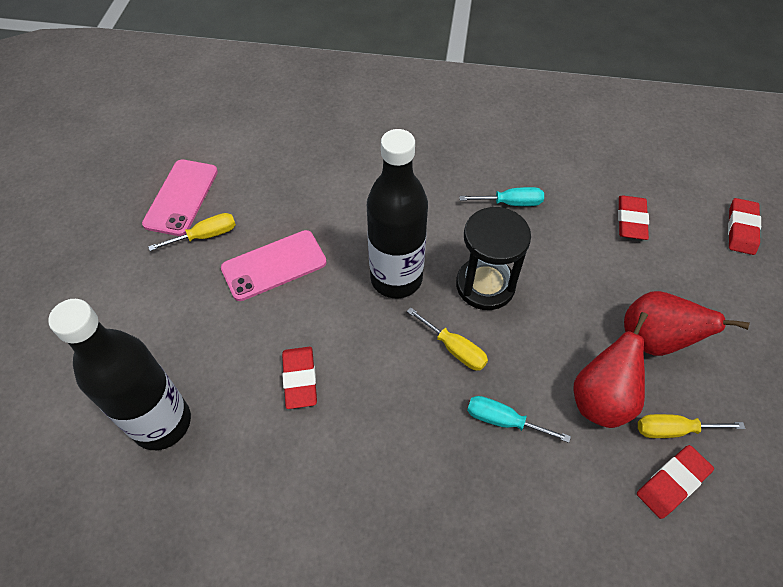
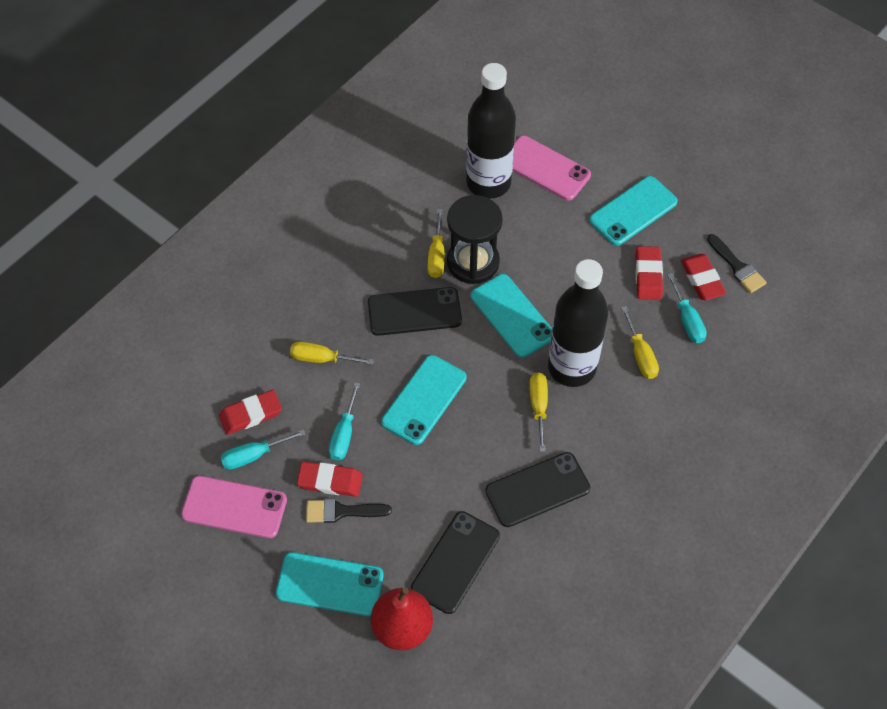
black brush: none = 0 -> [306,499,392,523] [707,234,767,293] = 2
black phone: none = 0 -> [368,287,462,336] [411,511,500,614] [485,452,590,527] = 3
red pear: [573,312,648,428] [624,291,750,356] = 2 -> [371,587,433,650] = 1
turquoise phone: none = 0 -> [276,552,384,616] [381,355,467,445] [471,274,552,357] [589,176,678,246] = 4
turquoise screwdriver: [459,187,544,206] [467,396,571,443] = 2 -> [220,429,306,470] [329,382,360,461] [667,273,707,343] = 3
yellow screwdriver: [148,213,236,251] [407,308,488,371] [638,414,745,438] = 3 -> [290,342,374,365] [427,209,445,278] [529,373,548,452] [621,306,659,379] = 4

